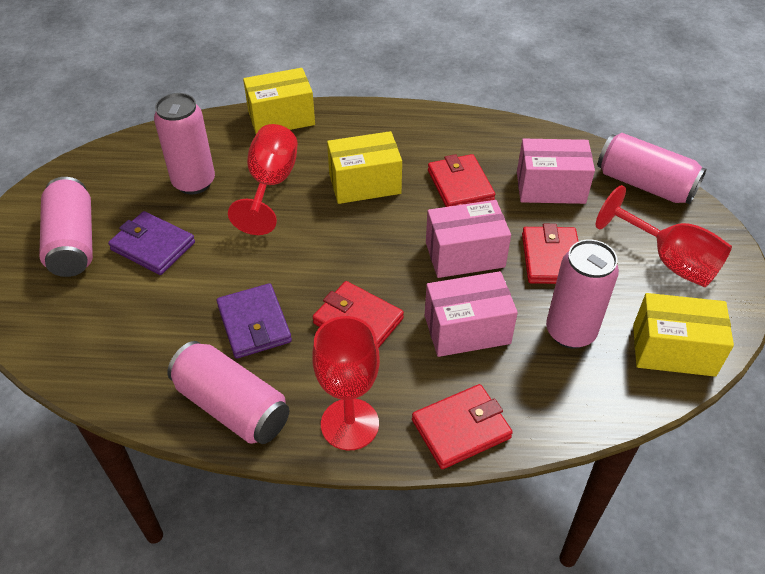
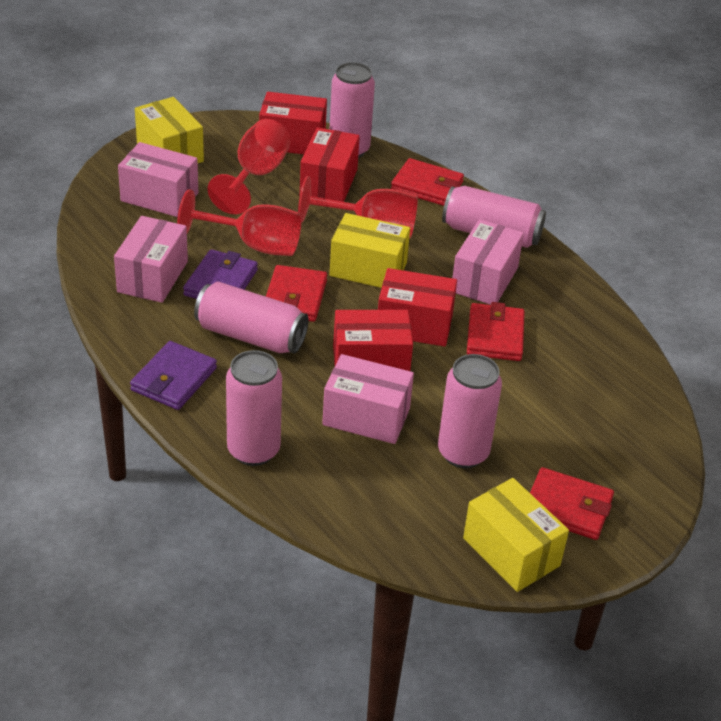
pink box: [425,271,518,357] [426,200,511,278] [517,139,595,204] = 3 -> [114,216,188,303] [118,142,198,217] [322,354,414,444] [453,219,524,305] = 4
red box: none = 0 -> [259,92,327,154] [300,127,360,202] [333,310,413,371] [378,268,457,347] = 4

